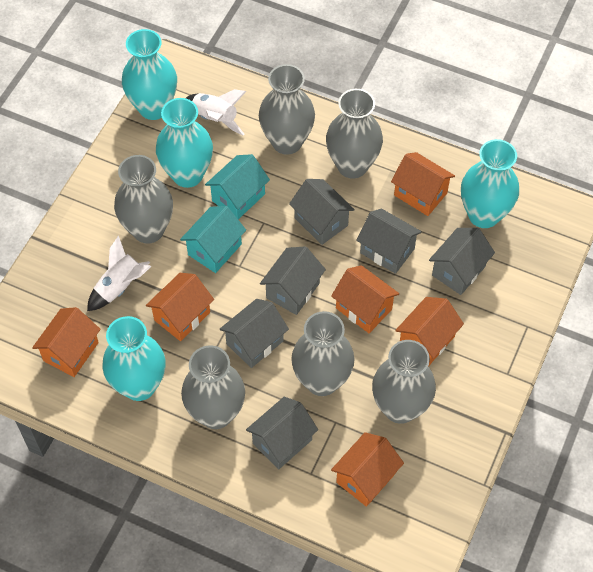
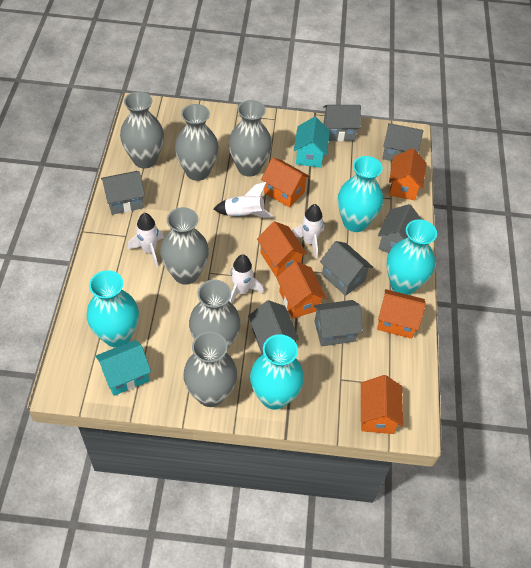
grey house: [220,299,289,368] [246,397,318,469] [260,246,326,315] [289,179,355,245] [356,208,422,274] [429,228,495,295] = 6 -> [101,171,145,215] [248,300,299,354] [314,300,363,346] [320,241,373,296] [323,105,361,141] [378,204,422,253] [382,123,423,161] = 7
white rocket: [87,235,151,311] [186,89,246,135] = 2 -> [128,213,164,267] [214,182,274,218] [229,254,264,303] [292,204,324,259] = 4

